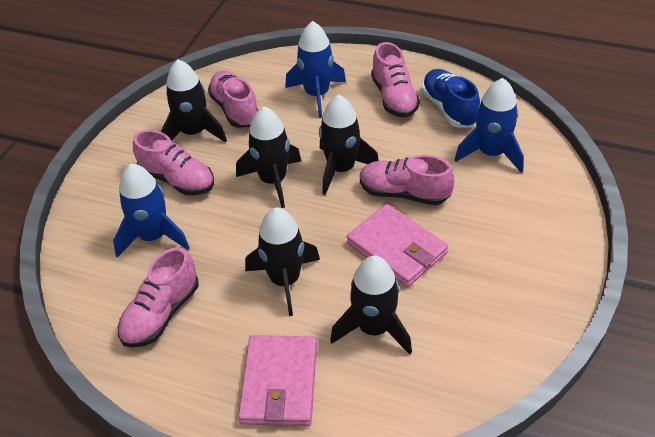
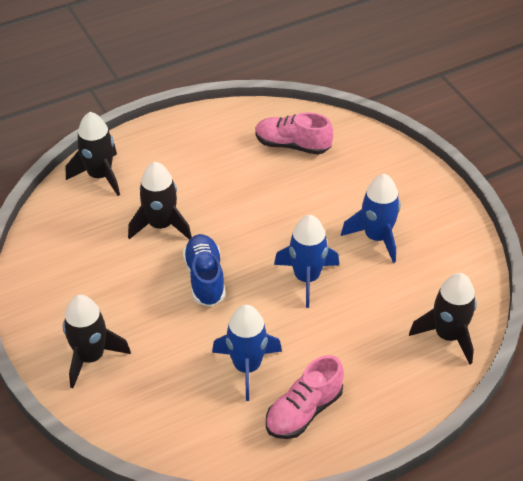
black rocket: [161,59,227,143] [236,106,301,208] [245,207,320,316] [319,95,379,195] [330,256,412,355] = 5 -> [63,295,131,388] [66,112,120,196] [128,162,192,240] [409,273,477,365] = 4
pink shoe: [118,247,199,348] [133,130,214,195] [208,71,258,128] [360,155,454,205] [371,42,420,117] = 5 -> [255,112,333,155] [266,355,344,439] = 2
pink wallet: [238,335,317,426] [347,204,448,287] = 2 -> none = 0

